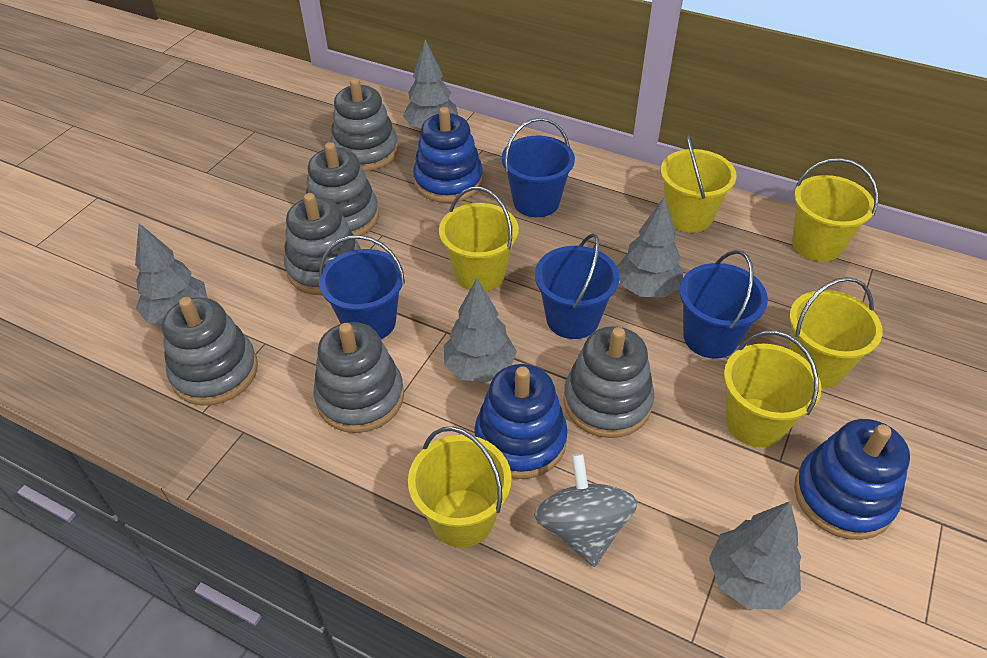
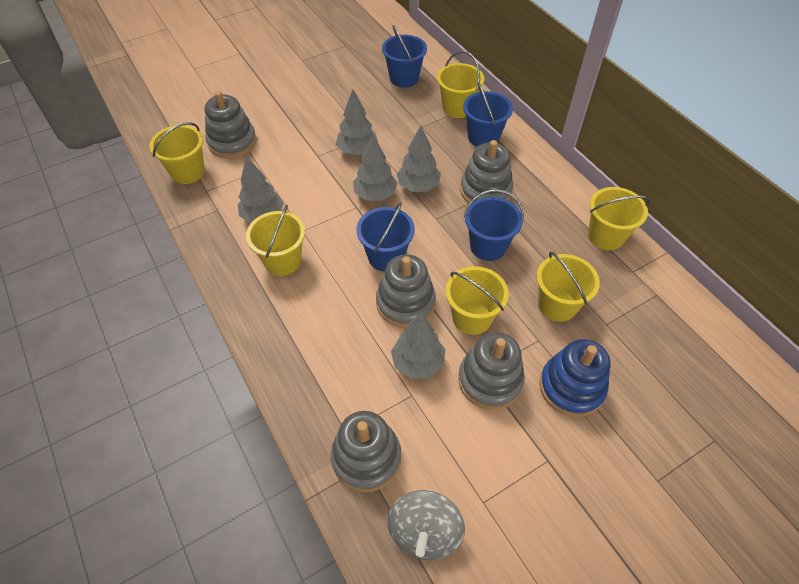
blue stacking toy: [413,107,483,203] [474,364,568,479] [794,419,910,540] = 3 -> [539,339,610,417] = 1
grey stacking toy: [162,297,258,405] [284,193,361,295] [306,142,379,235] [313,322,404,433] [330,78,398,172] [563,326,654,438] = 6 -> [205,91,257,158] [331,411,401,492] [376,254,436,328] [458,332,525,410] [460,140,513,203] = 5

